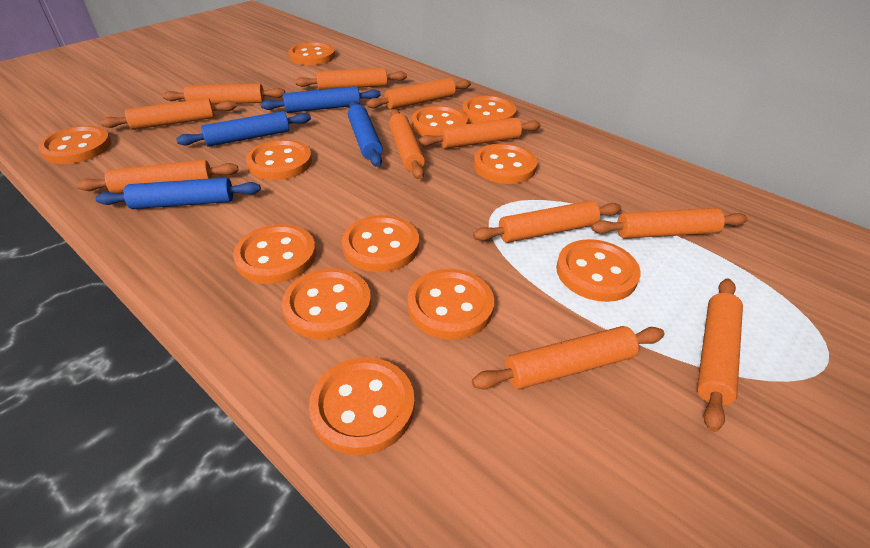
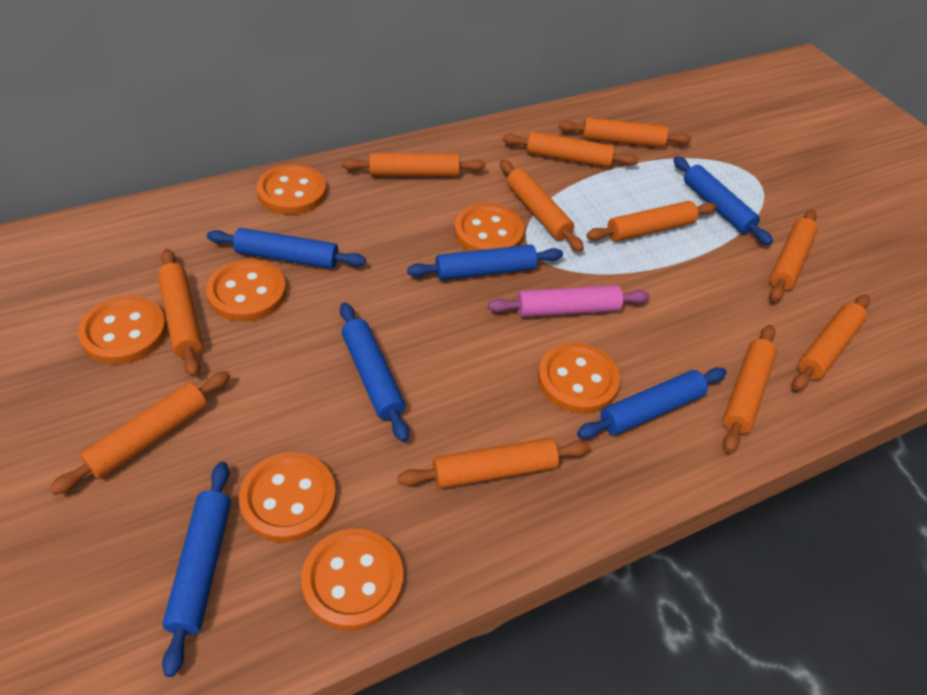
blue rolling pin: [95,178,261,209] [176,111,311,147] [260,86,381,113] [348,101,383,167] = 4 -> [162,462,231,677] [207,228,366,269] [340,303,409,442] [407,244,563,280] [577,367,727,439] [673,156,773,245] = 6
orange button: [38,126,111,164] [233,224,316,284] [246,140,312,180] [282,268,371,339] [288,42,335,65] [309,357,415,455] [342,215,419,272] [407,269,494,340] [411,106,468,136] [462,96,516,123] [474,143,537,184] [556,239,641,302] = 12 -> [78,296,167,364] [206,259,286,322] [239,452,336,542] [257,164,326,215] [301,529,403,630] [454,203,524,251] [538,343,620,414] = 7
pink rolling pin: none = 0 -> [488,285,650,317] = 1

